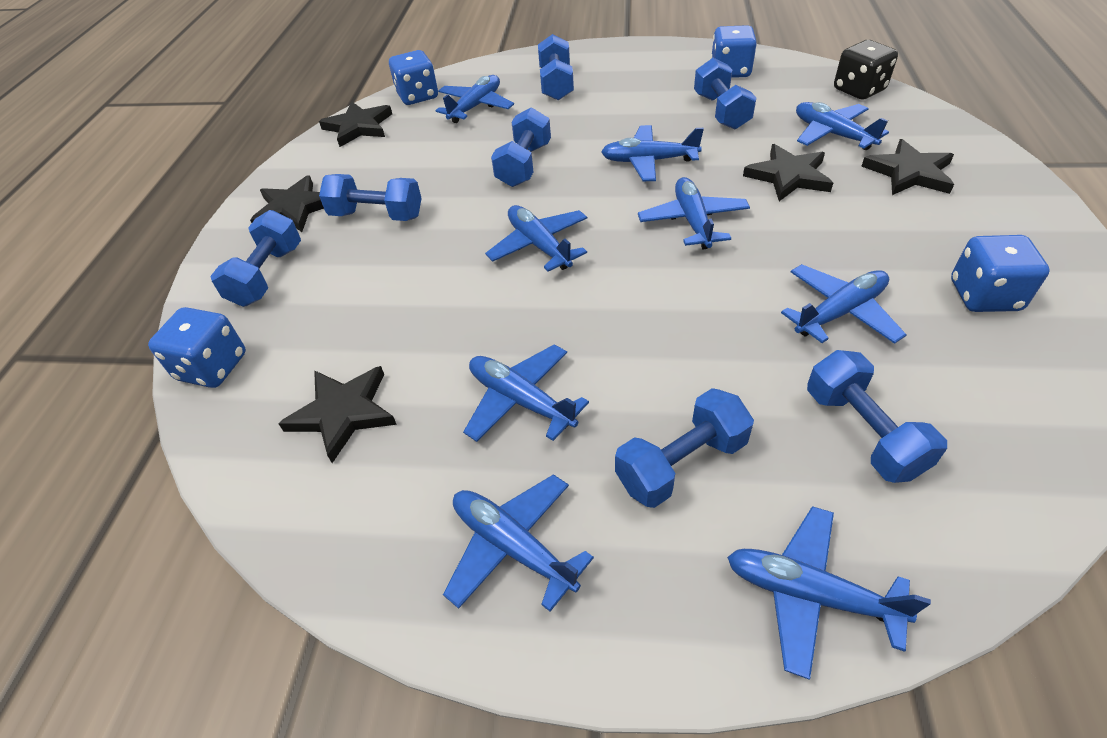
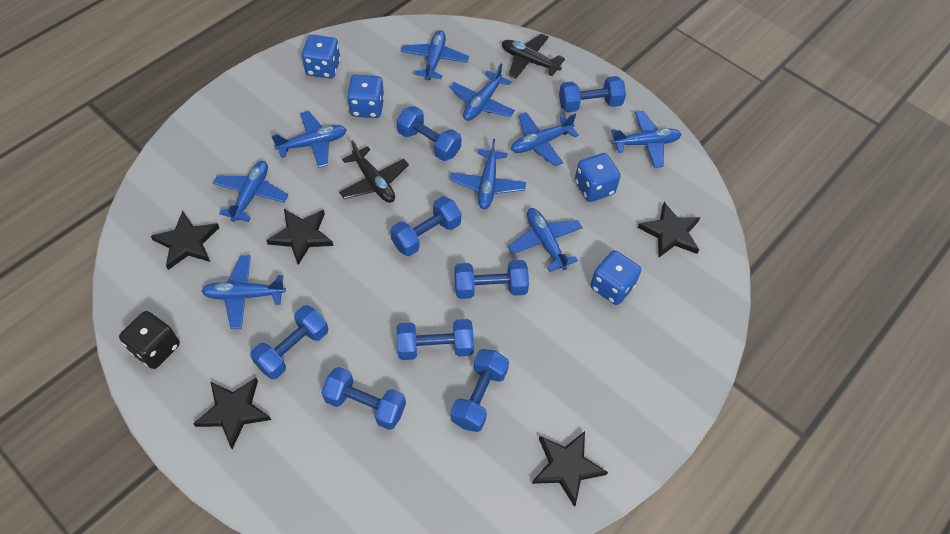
black plane: none = 0 -> [339,140,409,203] [502,34,565,78] = 2
blue dumbbell: [210,210,301,307] [319,174,422,221] [491,107,551,187] [538,34,574,100] [615,388,754,508] [694,58,756,129] [807,350,947,483] = 7 -> [250,305,328,379] [321,367,406,430] [390,196,461,256] [397,106,461,161] [397,319,474,360] [451,349,509,432] [455,260,529,299] [559,76,626,113] = 8

